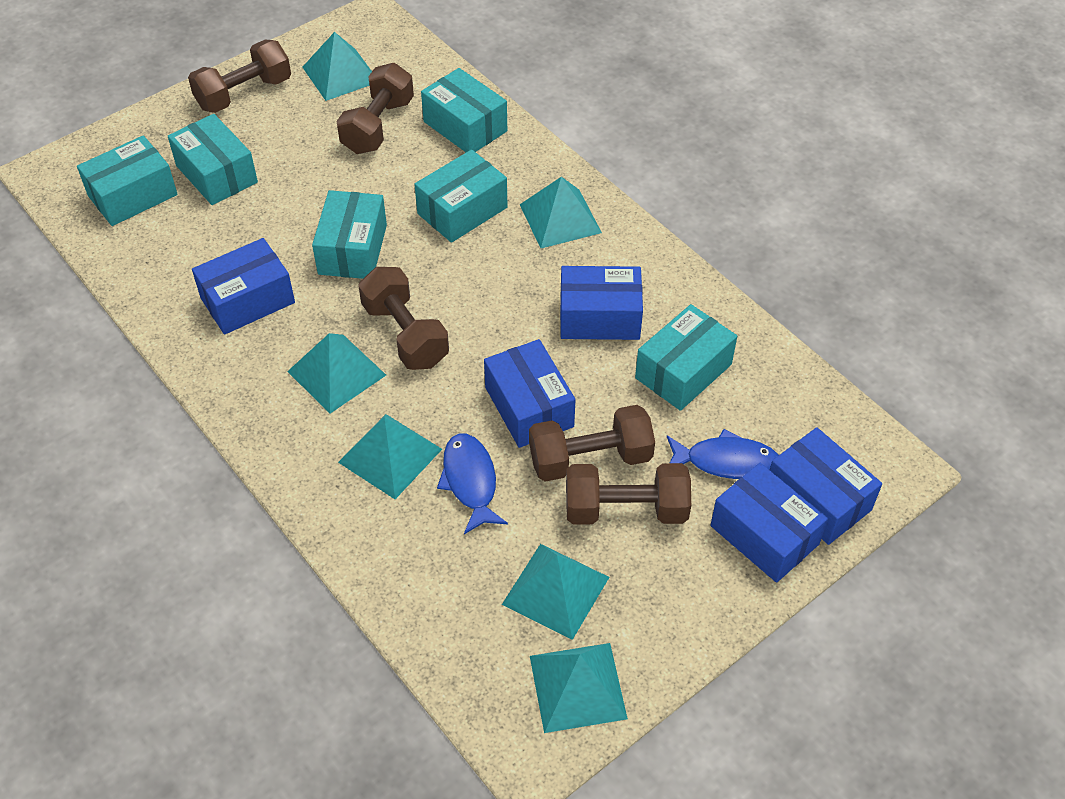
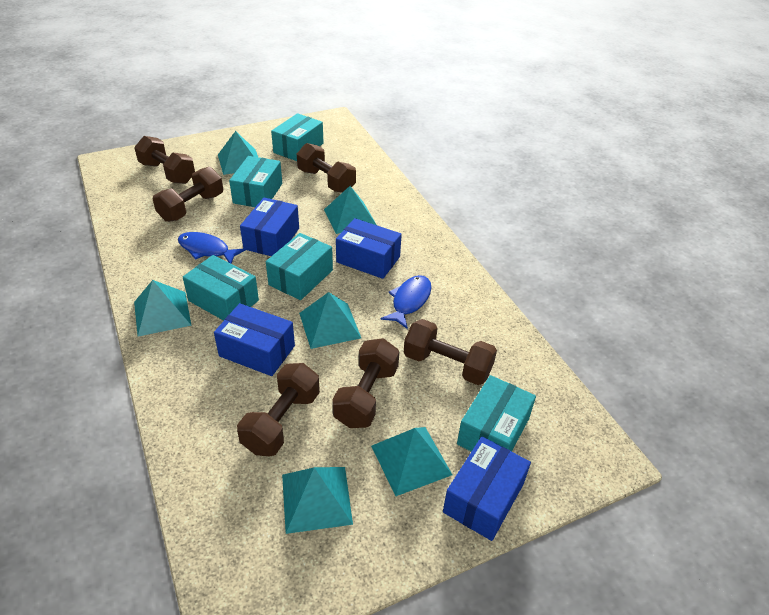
blue box: [192,238,295,335] [484,339,576,448] [560,266,643,340] [711,463,828,583] [770,427,882,545] = 5 -> [214,303,295,376] [240,198,299,256] [336,218,402,279] [443,436,531,541] = 4
brown dumbbell: [188,40,291,113] [336,63,414,154] [358,267,449,370] [529,405,655,481] [566,463,691,525] = 5 -> [134,136,195,184] [153,167,223,222] [237,363,320,456] [297,143,356,193] [332,338,399,428] [404,319,497,385] = 6
turquoise box: [77,135,178,226] [168,114,258,205] [312,190,387,279] [414,150,508,243] [421,68,507,152] [635,304,737,411] = 6 -> [183,255,259,321] [229,156,282,207] [266,233,333,300] [271,113,324,161] [457,375,536,452] = 5

